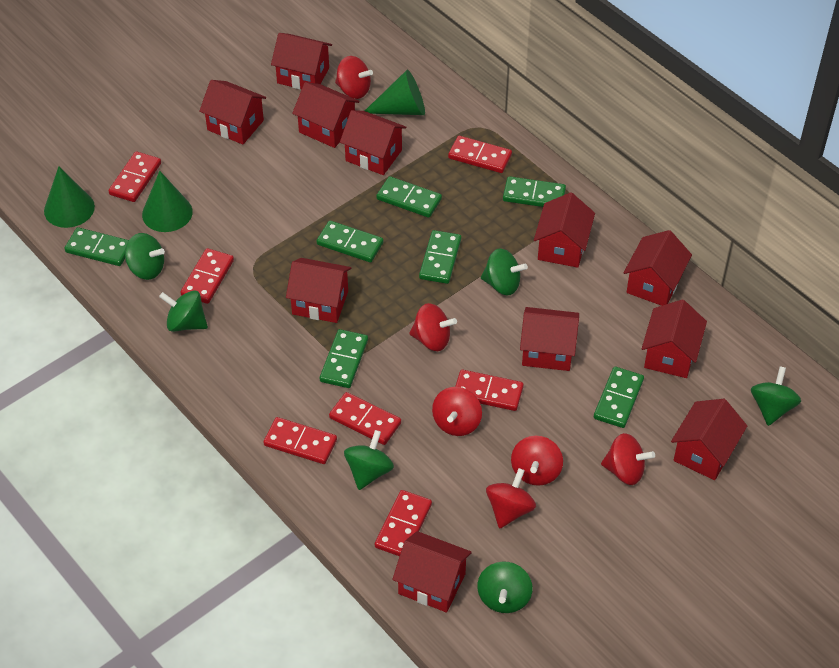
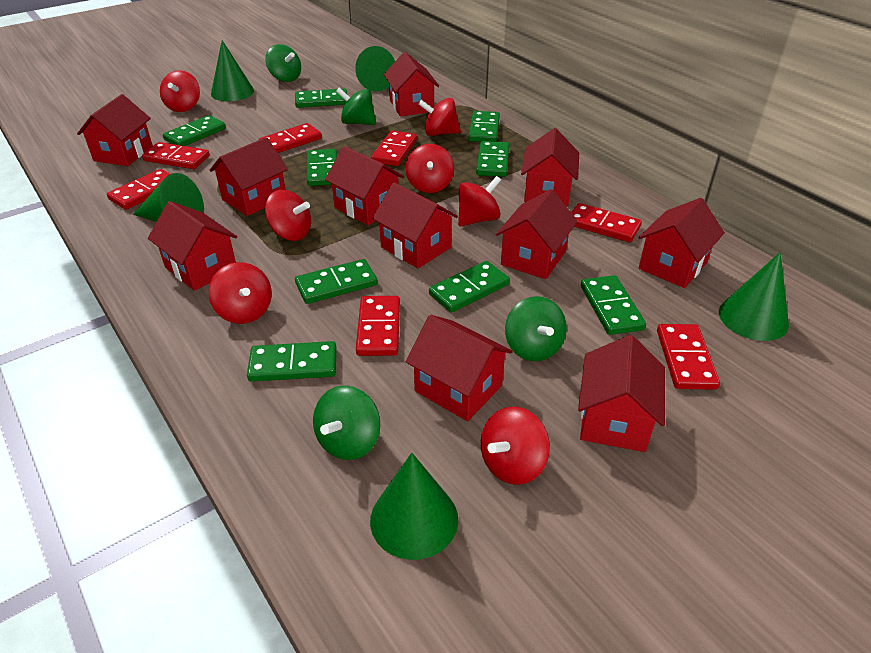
green cone: [44,167,95,228] [142,171,193,232] [365,70,425,115] = 3 -> [133,173,204,222] [211,40,254,101] [355,46,395,92] [370,453,458,560] [719,252,789,341] = 5
green domino: [64,227,129,266] [317,221,383,262] [320,329,368,388] [376,176,442,218] [419,230,461,284] [503,176,566,207] [594,367,644,428] = 7 -> [163,115,226,146] [247,341,336,382] [295,88,347,108] [295,259,377,304] [307,149,337,186] [429,261,510,313] [468,111,500,142] [476,141,509,177] [581,275,646,335] = 9
green spinning top: [125,233,165,280] [159,290,208,332] [344,430,394,490] [477,561,532,613] [481,249,528,295] [751,366,801,426] = 6 -> [266,44,301,82] [313,386,380,460] [336,88,376,125] [505,296,567,361] = 4
red spinning top: [335,56,373,99] [409,303,457,351] [432,387,482,436] [486,468,536,529] [511,436,563,486] [601,433,655,485] = 6 -> [160,70,200,112] [209,262,272,324] [265,190,311,241] [406,144,454,193] [418,98,461,136] [458,176,501,226] [481,407,550,485] = 7

